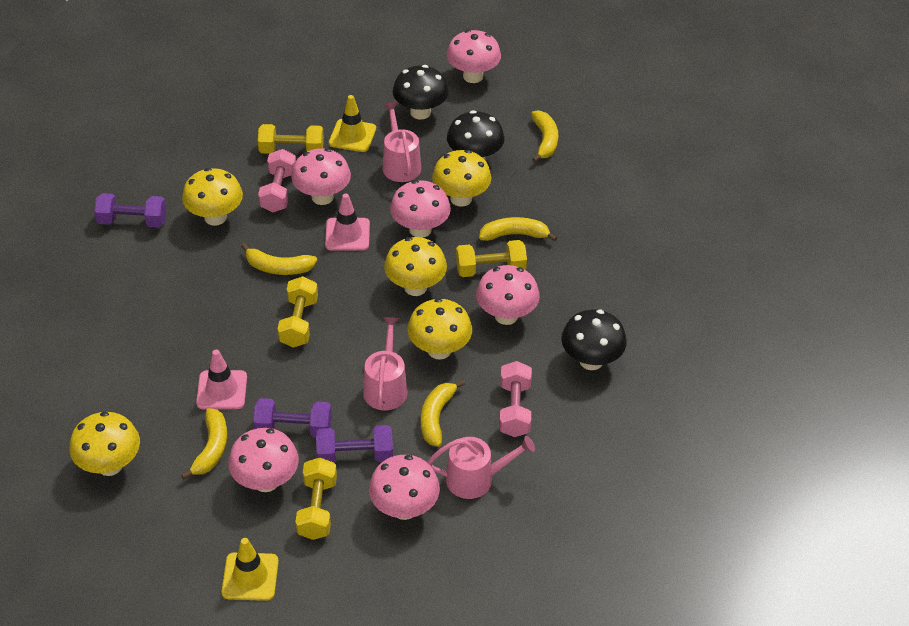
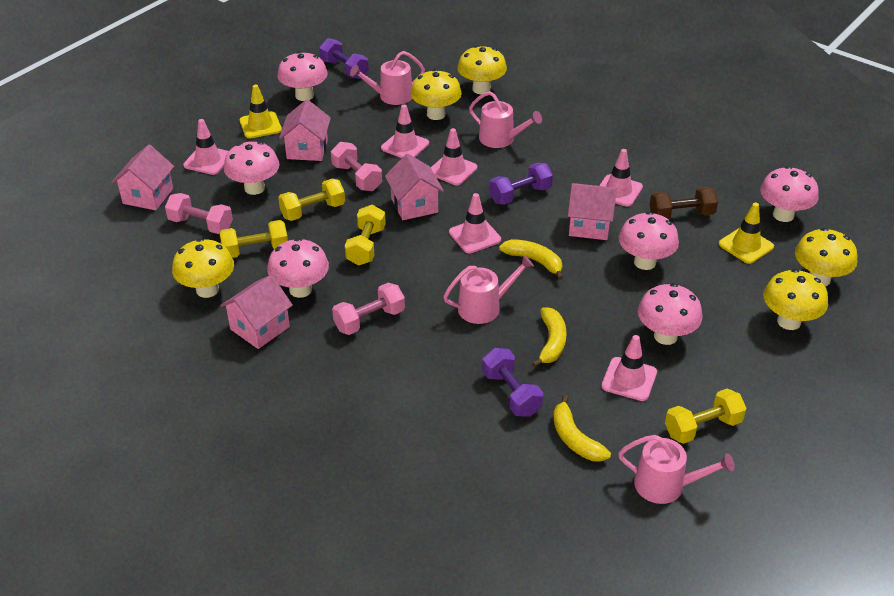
black mushroom: [393,65,449,120] [447,110,504,160] [561,309,627,370] = 3 -> none = 0
brown dumbbell: none = 0 -> [650,187,718,220] = 1
pink dumbbell: [258,149,296,212] [499,361,532,437] = 2 -> [165,193,233,234] [331,142,382,191] [332,283,405,335] = 3
pink house: none = 0 -> [112,145,174,210] [220,275,293,349] [279,99,331,161] [385,154,444,220] [568,183,617,240] = 5
pink traffic cone: [196,349,247,409] [325,194,370,251] = 2 -> [183,119,229,175] [381,105,429,158] [431,128,477,185] [449,193,501,253] [599,149,643,207] [602,335,657,401] = 6
pink watering can: [363,317,407,410] [382,102,421,182] [427,436,535,499] = 3 -> [350,51,425,105] [443,255,534,324] [469,91,542,148] [618,435,735,504] = 4
yellow banana: [181,408,227,479] [241,243,317,275] [421,380,465,447] [479,217,557,241] [531,110,558,162] = 5 -> [499,239,563,280] [532,307,567,367] [553,395,611,462] = 3

